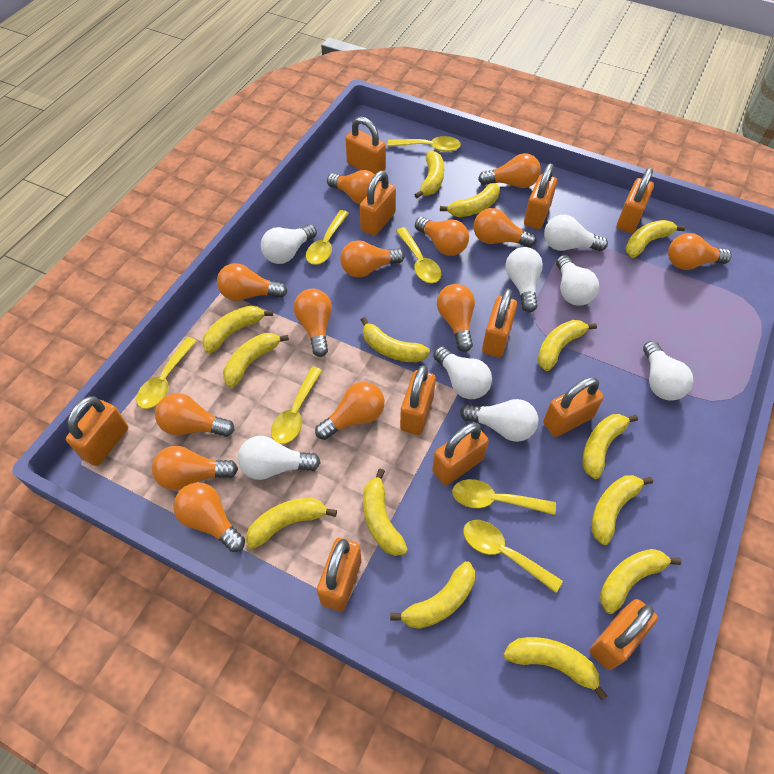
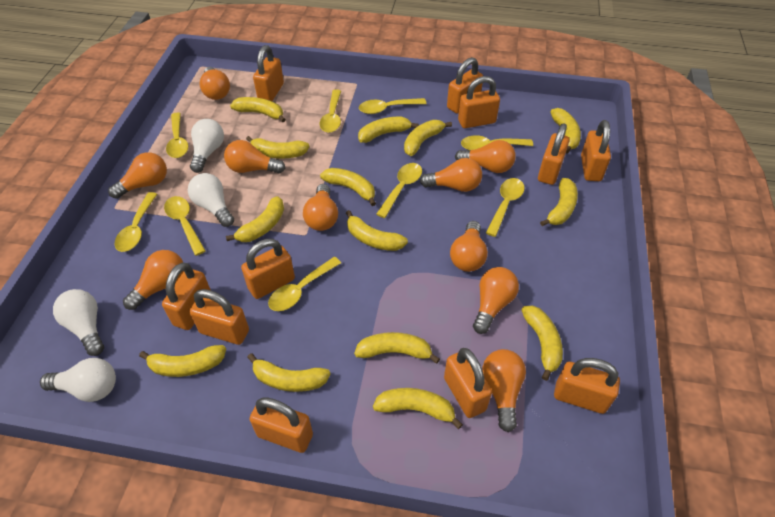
orange light bulb: [152,446,238,490] [155,393,235,437] [173,482,245,552] [217,263,288,301] [294,289,332,357] [315,382,385,440] [327,170,380,204] [340,240,405,277] [415,217,469,256] [437,284,475,352] [474,208,537,247] [478,153,541,188] [668,233,732,270] = 13 -> [108,152,167,199] [123,250,184,310] [200,67,230,100] [224,140,285,174] [303,184,338,231] [420,158,482,192] [450,221,488,272] [455,140,516,173] [473,267,519,334] [482,349,526,432] = 10
white light bulb: [238,436,321,480] [261,224,317,264] [433,346,492,399] [460,399,539,442] [505,247,543,312] [544,215,608,251] [556,255,599,306] [643,341,693,401] = 8 -> [40,358,116,402] [53,289,104,356] [188,173,234,227] [190,119,224,173] = 4
yellow spoon: [136,337,197,409] [271,367,322,444] [306,210,349,265] [388,136,461,152] [396,227,442,283] [452,479,556,515] [463,520,563,593] = 7 -> [115,192,157,252] [164,196,206,256] [166,113,188,158] [268,257,341,311] [320,89,341,133] [359,98,427,114] [376,163,422,218] [461,135,533,150] [486,178,524,237] = 9

